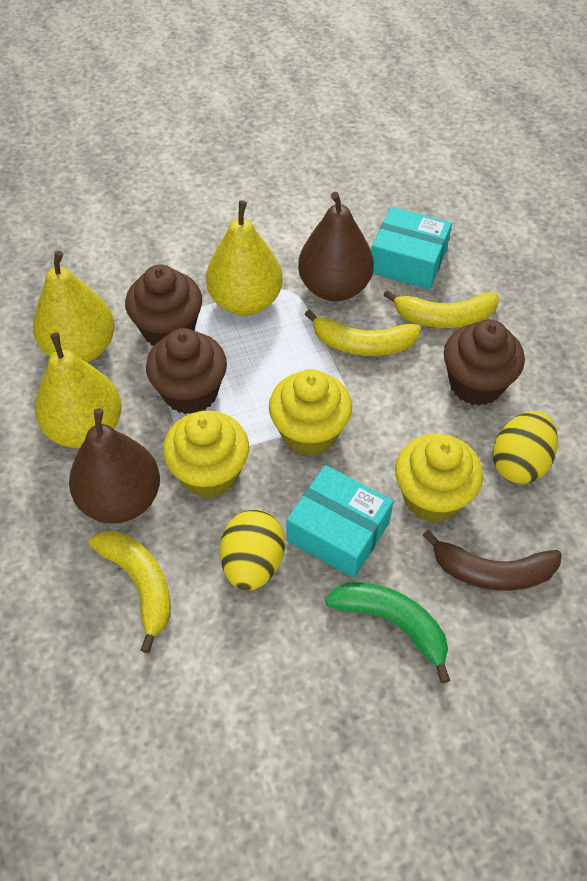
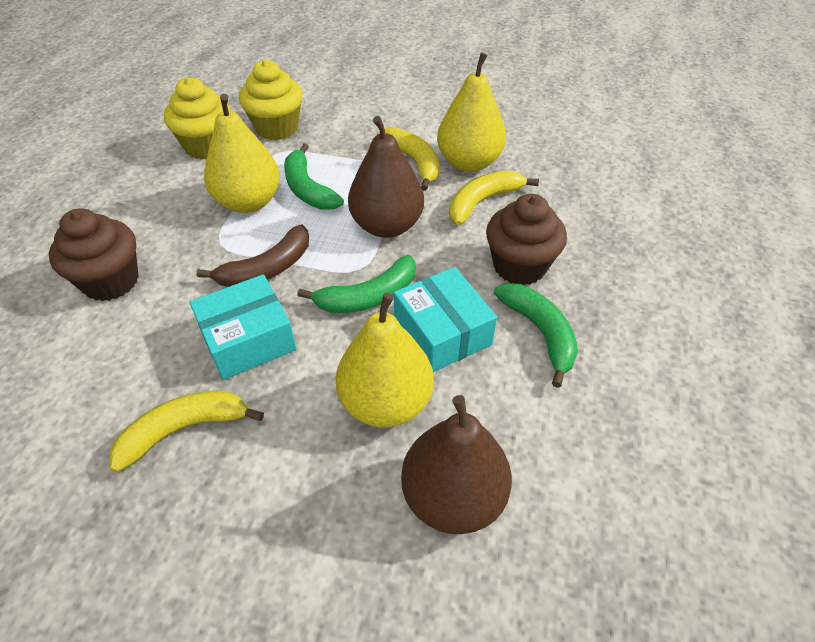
brown cupcake: [125,264,202,346] [146,328,227,414] [444,319,525,406] = 3 -> [49,208,139,301] [486,194,567,285] = 2
green banana: [325,582,450,683] = 1 -> [284,143,344,210] [297,255,416,313] [494,283,578,388] = 3
yellow cupcake: [163,411,249,498] [269,369,352,456] [395,434,483,523] = 3 -> [164,77,231,159] [239,60,303,140] = 2
yellow egg: [220,509,285,591] [493,411,558,484] = 2 -> none = 0

